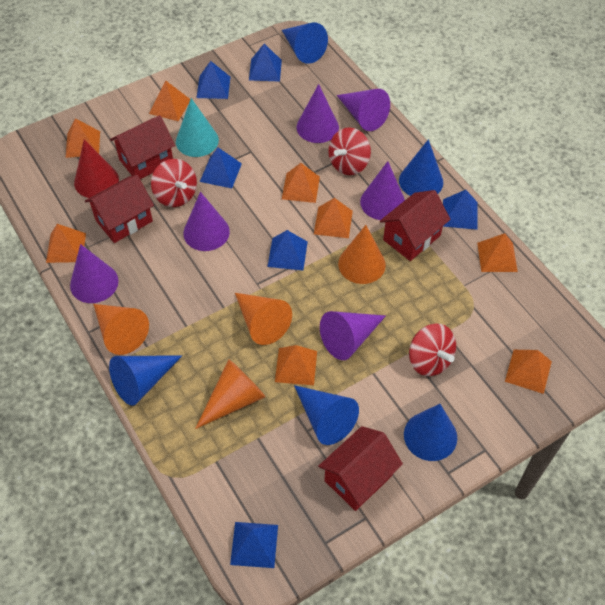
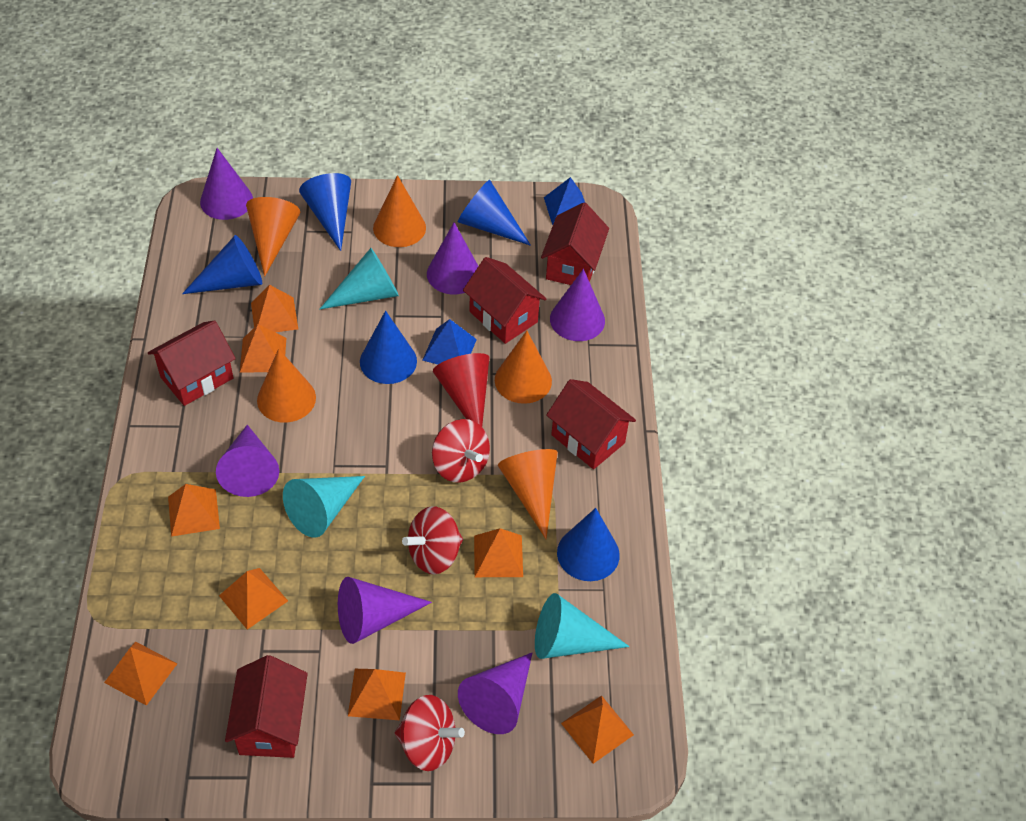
blue pyramid: [196,61,230,99] [200,147,242,188] [230,522,278,568] [249,44,282,82] [267,230,308,270] [443,190,478,230] = 6 -> [422,319,477,364] [544,177,585,225] = 2
orange cone: [93,304,149,355] [195,359,265,429] [235,293,292,345] [338,225,386,284] = 4 -> [246,197,300,277] [257,349,316,423] [373,175,426,247] [495,331,552,404] [498,449,558,539] = 5
red house: [85,175,154,243] [110,115,175,179] [318,426,403,511] [380,190,450,261] = 4 -> [148,320,236,406] [225,655,308,758] [463,257,547,344] [541,202,609,285] [546,379,636,469] = 5
turquoise cone: [176,98,219,157] = 1 -> [283,476,365,538] [320,248,399,309] [535,593,630,659] = 3

